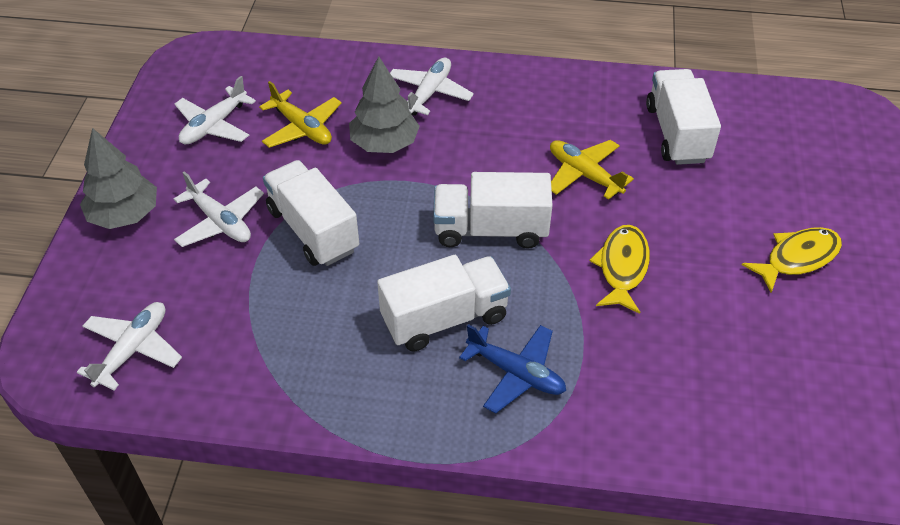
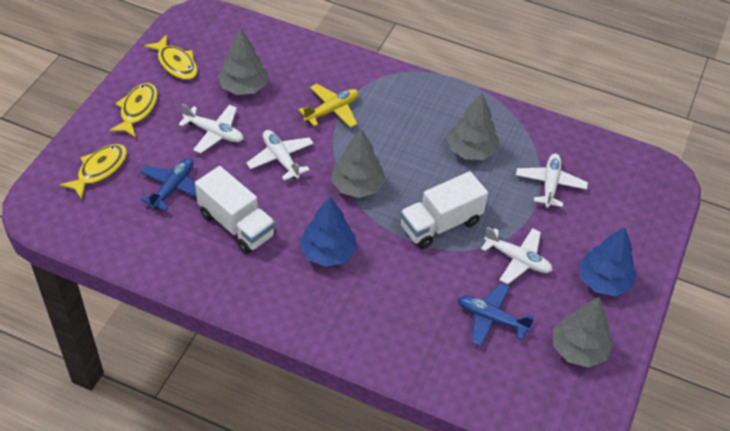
blue plane: [459,324,566,413] = 1 -> [140,158,197,211] [458,283,534,346] = 2
blue tree: none = 0 -> [299,197,357,267] [579,227,637,296] = 2
grey tree: [80,128,157,229] [349,56,420,153] = 2 -> [218,28,268,95] [331,129,386,198] [447,94,499,160] [553,297,613,368] = 4
white truck: [263,160,359,266] [377,255,511,351] [433,172,553,249] [646,69,721,165] = 4 -> [195,166,276,254] [400,171,488,249] = 2
yellow fish: [589,225,650,314] [742,227,842,293] = 2 -> [60,144,127,200] [109,83,158,138] [144,35,198,80] = 3
yellow plane: [259,81,342,148] [550,140,634,200] = 2 -> [298,84,359,128] = 1

